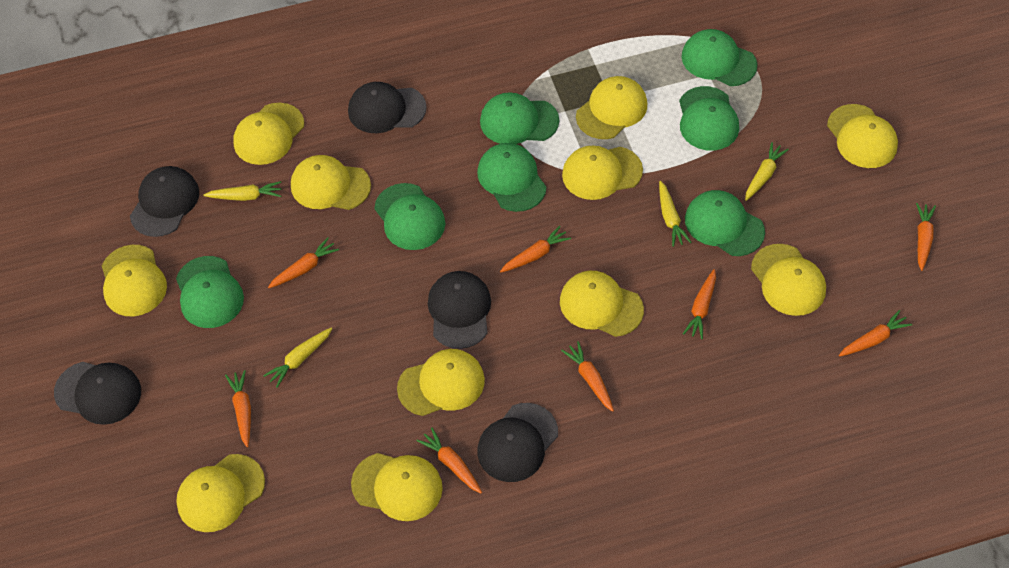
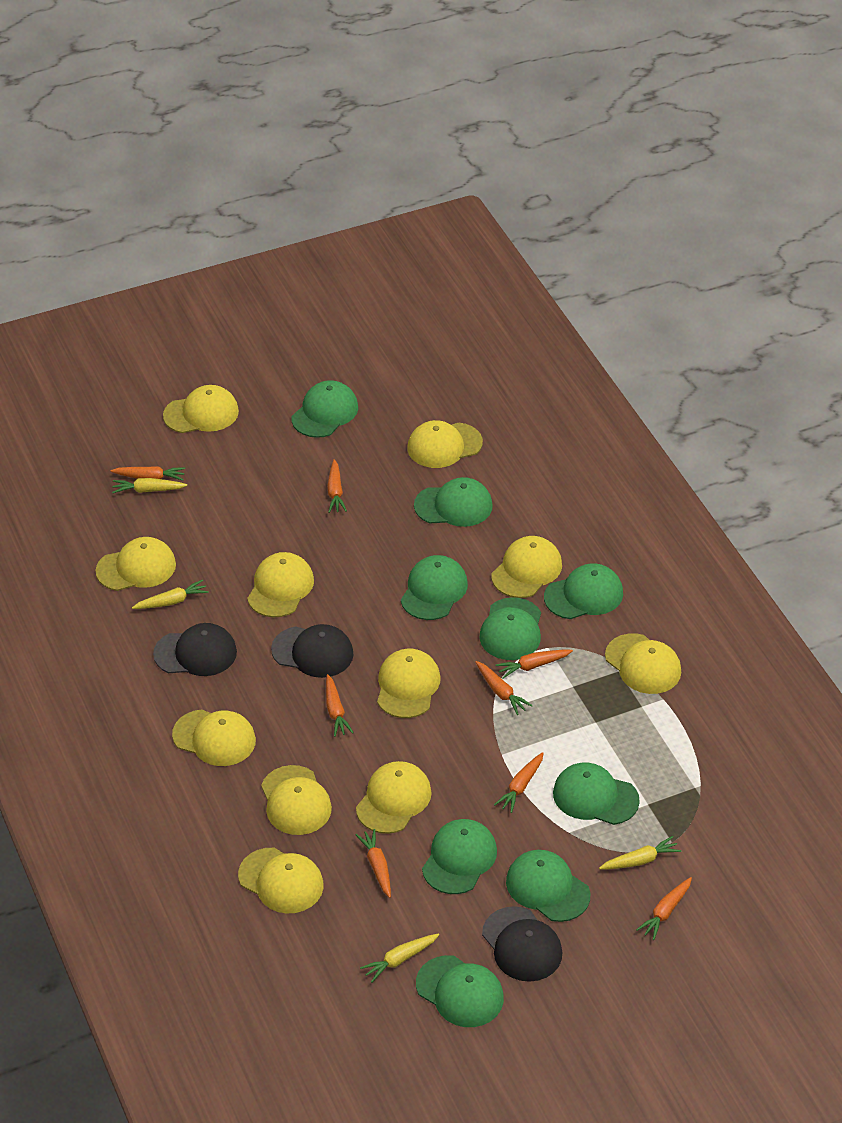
black cap: [54,362,141,425] [130,166,199,237] [348,82,427,133] [428,271,491,349] [477,403,558,482] = 5 -> [153,623,237,676] [271,624,354,678] [482,906,562,982] = 3
green cap: [176,256,244,328] [374,183,445,250] [477,143,547,212] [480,92,559,144] [679,86,739,151] [681,29,757,86] [685,190,765,256] = 7 -> [292,380,358,438] [401,555,468,620] [414,477,493,527] [416,955,504,1027] [422,819,497,894] [480,597,541,660] [506,850,590,922] [544,563,623,619] [553,763,640,825] = 9

